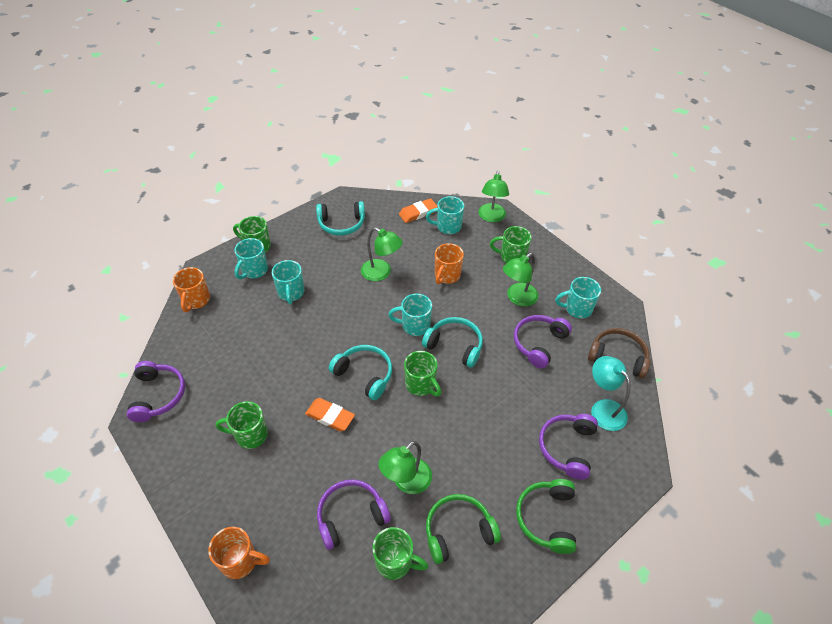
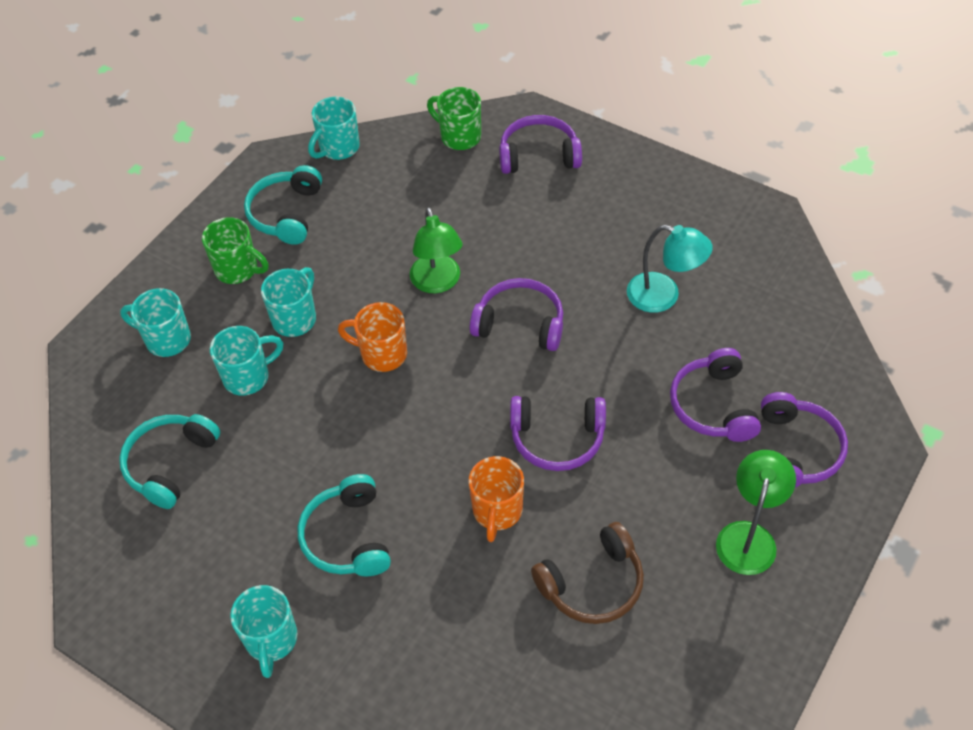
green headphones: [426,494,501,564] [516,479,576,554] = 2 -> none = 0
green lamp: [361,227,403,281] [378,441,432,494] [478,170,509,222] [503,253,538,307] = 4 -> [410,207,463,293] [716,450,796,575] = 2
green mug: [216,401,268,449] [233,216,271,253] [372,527,429,580] [404,351,442,396] [490,226,531,263] = 5 -> [202,217,269,284] [427,87,481,150] = 2
orange eraser: [305,398,355,431] [399,198,438,223] = 2 -> none = 0
orange mug: [173,267,210,312] [208,527,270,579] [435,243,464,285] = 3 -> [338,302,407,372] [469,456,524,542] = 2
purple headphones: [127,361,185,422] [317,479,391,550] [514,315,572,368] [539,414,598,480] = 4 -> [470,278,563,351] [499,115,582,174] [510,396,606,471] [670,348,761,442] [761,392,848,488] = 5

